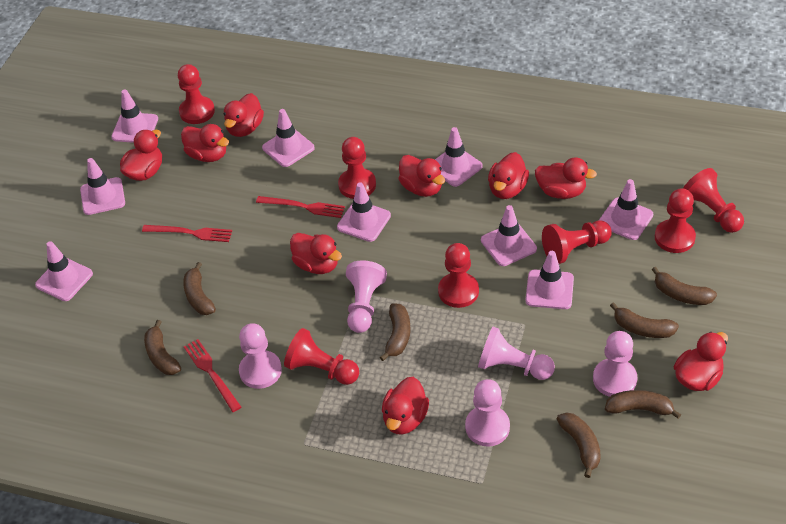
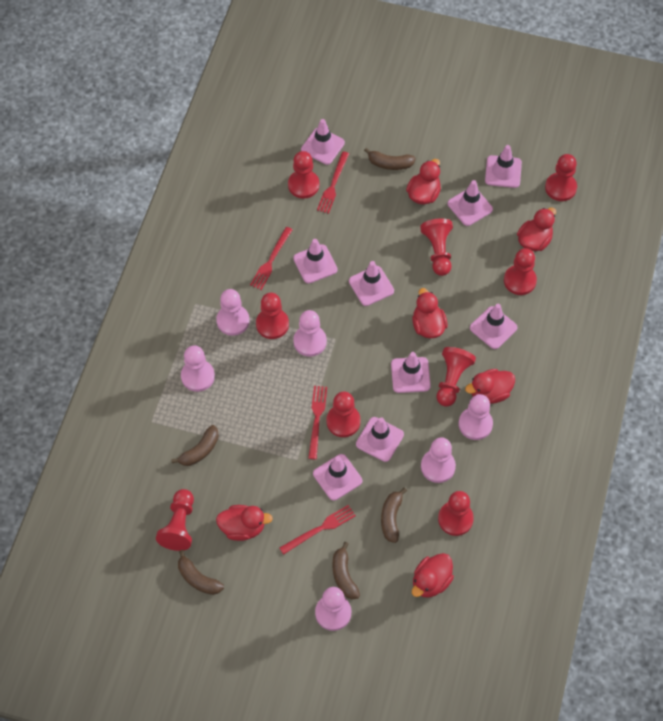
brown banana: [144,320,181,375] [183,262,216,315] [380,304,410,361] [557,412,601,478] [605,390,681,419] [610,302,679,338] [652,267,717,305] = 7 -> [171,425,219,466] [178,550,224,595] [333,542,360,599] [364,148,416,170] [381,488,407,543] = 5
pink pawn: [239,323,282,389] [346,260,387,333] [465,379,510,447] [478,326,555,380] [593,331,637,397] = 5 -> [181,345,215,392] [216,289,250,336] [293,310,327,357] [315,587,351,631] [421,437,456,483] [459,394,493,440] = 6
red duck: [120,130,162,181] [181,124,229,162] [224,93,264,137] [290,233,342,274] [382,377,429,435] [399,155,445,197] [488,152,529,199] [535,157,597,199] [673,332,728,391] = 9 -> [216,505,273,541] [406,159,441,204] [412,288,448,338] [412,553,454,598] [465,369,515,404] [517,207,556,251] = 6
red fork: [142,225,232,242] [184,339,241,412] [256,196,345,218] = 3 -> [250,227,293,290] [279,505,356,555] [308,386,327,459] [317,151,349,214] = 4
red pawn: [178,64,215,124] [284,328,359,385] [338,137,376,199] [438,243,479,308] [542,220,612,264] [655,188,696,253] [683,168,744,233] = 7 -> [156,489,194,551] [256,293,289,339] [288,151,319,199] [326,391,361,437] [420,218,453,276] [437,347,476,407] [438,491,474,536] [504,248,537,295] [545,154,577,201] = 9

